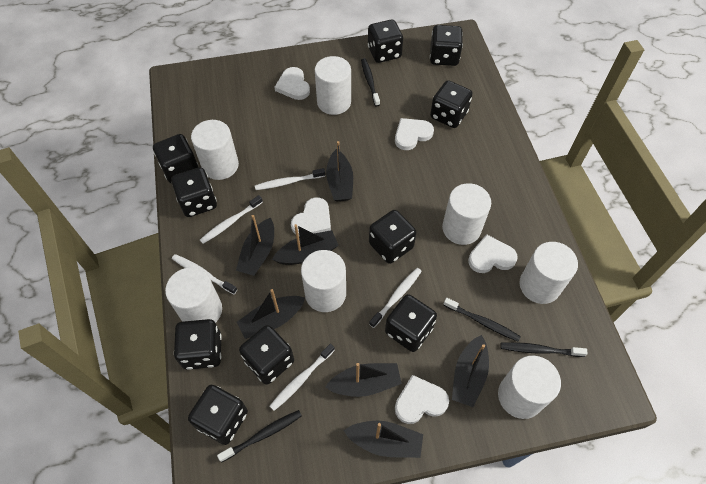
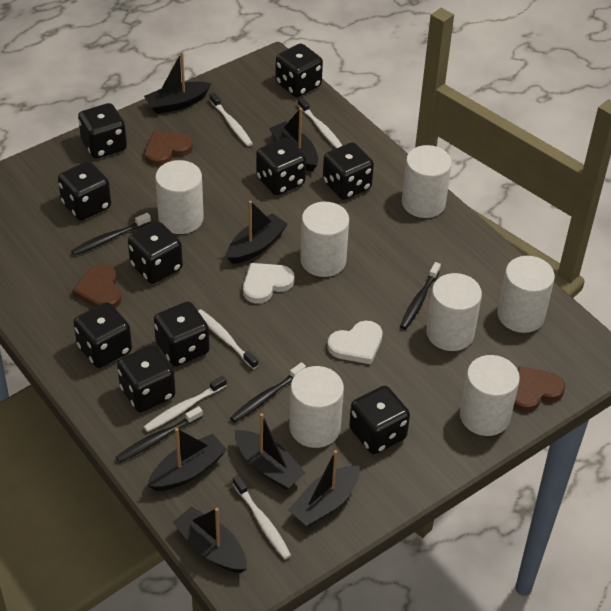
brown heart: none = 0 -> [72,264,122,308] [145,131,193,166] [514,366,565,412] = 3
white heart: [275,67,310,100] [291,197,331,236] [395,118,434,150] [395,375,449,424] [468,234,518,273] = 5 -> [243,263,294,304] [328,321,383,364] = 2

